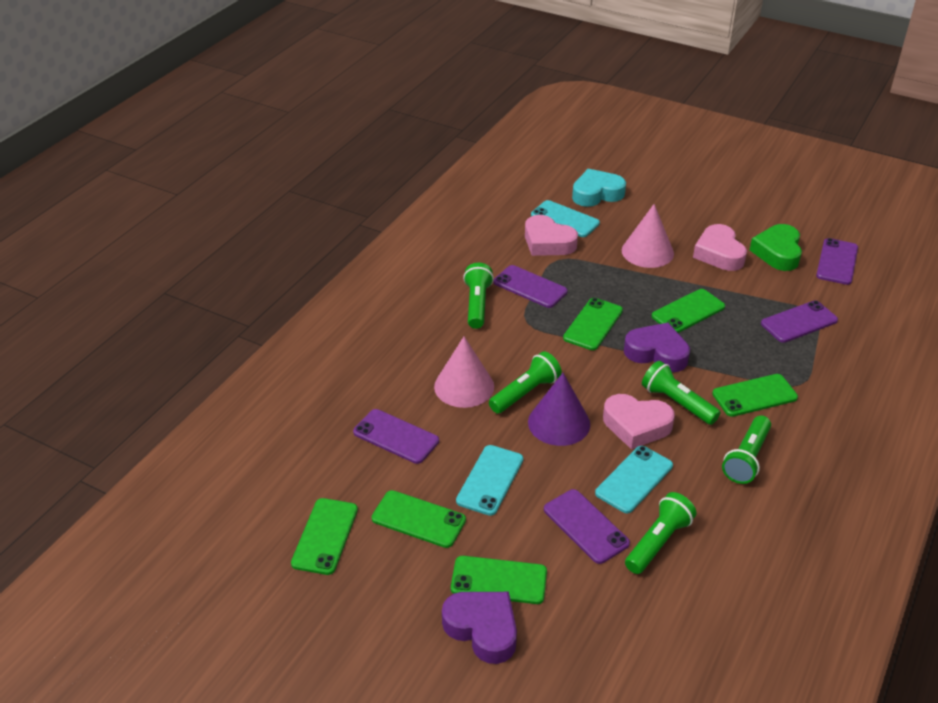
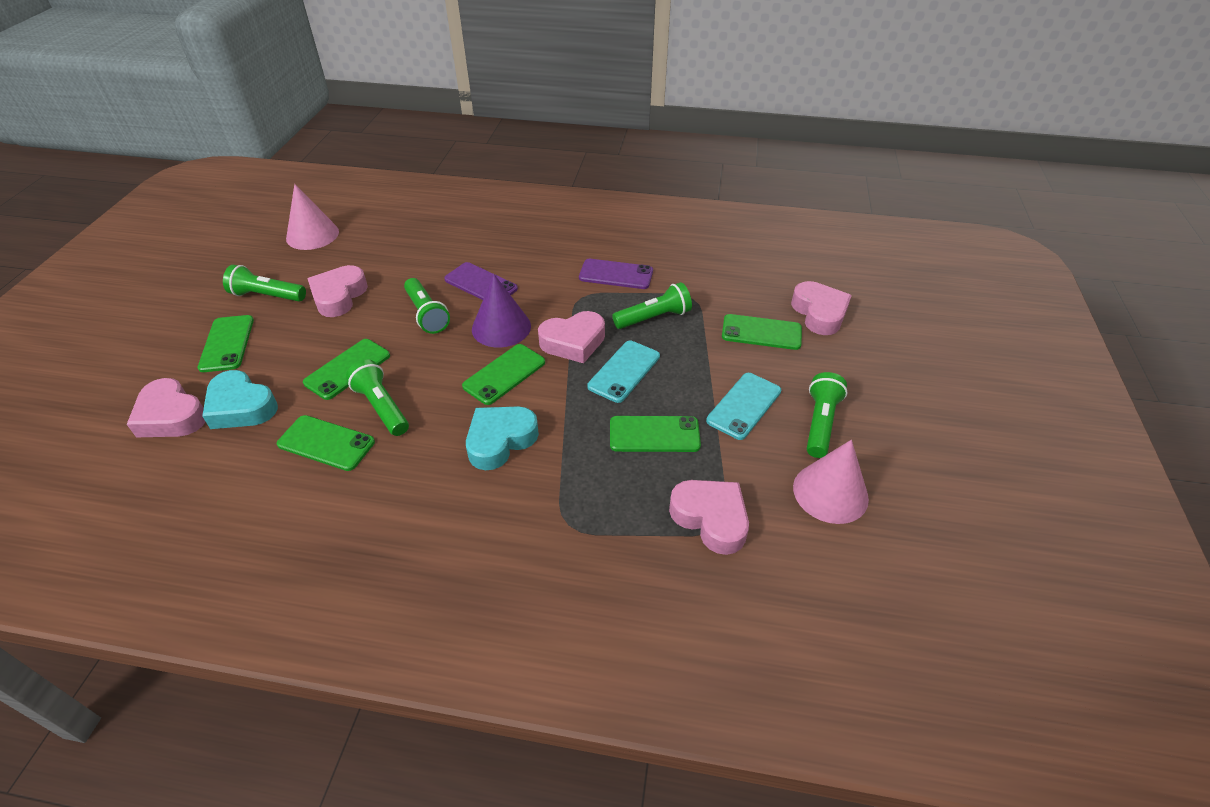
green heart: [750,224,802,271] = 1 -> none = 0
pink heart: [525,215,578,256] [603,394,675,449] [693,224,747,271] = 3 -> [127,378,206,437] [308,265,368,317] [538,311,605,363] [669,480,749,555] [791,281,852,335] = 5
purple heart: [442,592,517,664] [624,323,690,372] = 2 -> none = 0
purple phone: [353,409,439,464] [494,265,568,308] [544,489,630,564] [761,300,838,343] [816,238,858,285] = 5 -> [444,262,518,300] [579,259,653,289] = 2
turquoise heart: [572,169,626,207] = 1 -> [202,370,278,429] [466,406,539,470] = 2
turquoise phone: [456,445,523,516] [531,200,600,237] [595,446,673,513] = 3 -> [587,341,660,403] [706,373,781,440] = 2

